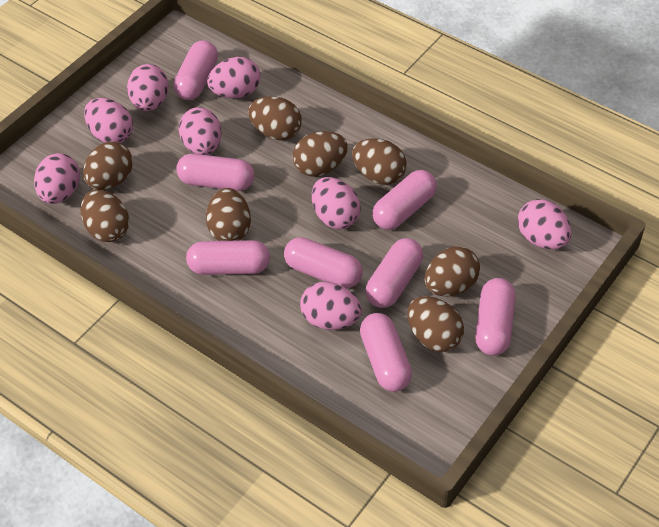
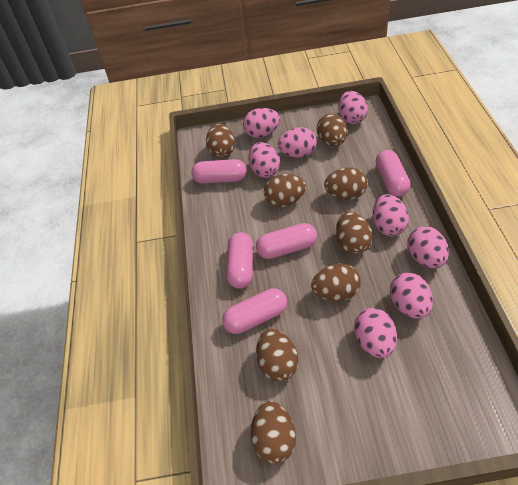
pink capsule: [173,40,218,100] [176,154,254,191] [186,240,270,275] [284,237,363,288] [360,313,412,392] [366,238,423,308] [372,170,437,230] [475,278,516,356] = 8 -> [192,159,247,184] [222,288,287,334] [226,232,253,289] [256,223,317,259] [375,150,410,197] = 5

